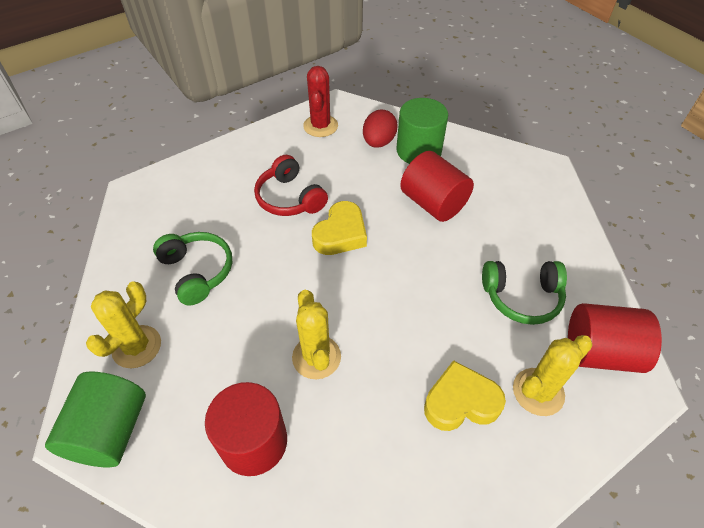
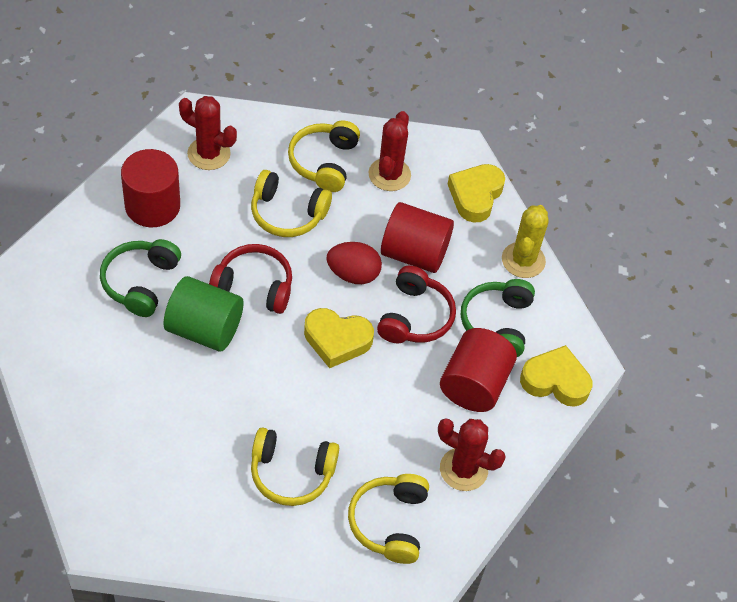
green cylinder: [45,372,146,467] [396,98,448,164] = 2 -> [163,276,243,352] = 1
red cactus: [303,66,338,137] = 1 -> [179,96,237,170] [368,111,411,191] [438,418,506,491] = 3
red headphones: [254,155,328,216] = 1 -> [209,244,292,314] [377,266,456,343] = 2
yellow cactus: [86,281,161,368] [292,290,341,379] [513,335,593,416] = 3 -> [502,205,549,278] = 1
yellow headphones: none = 0 -> [251,170,332,237] [251,427,339,506] [288,120,360,192] [348,474,429,564] = 4
yellow heart: [312,201,367,255] [424,360,506,431] = 2 -> [304,308,374,368] [448,164,505,223] [520,345,592,407] = 3

